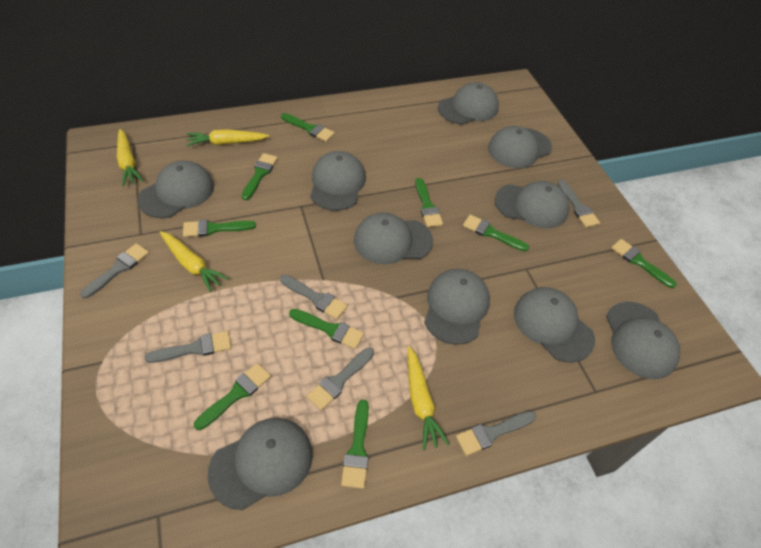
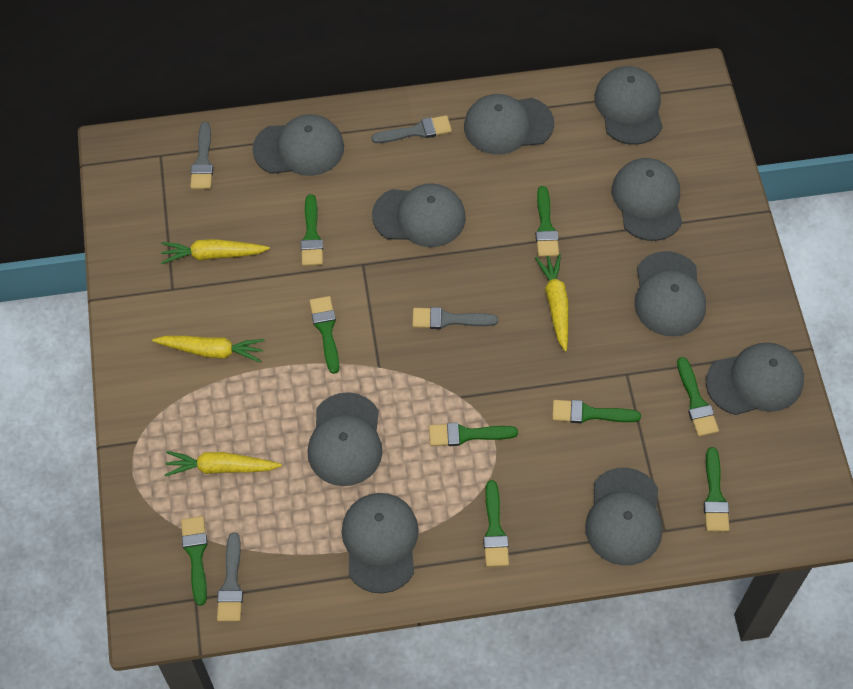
grey brush: [80,243,149,298] [145,331,231,363] [280,275,348,320] [307,348,374,410] [456,411,536,456] [558,180,600,228] = 6 -> [190,122,213,189] [217,533,243,622] [371,115,452,143] [412,307,498,329] = 4

